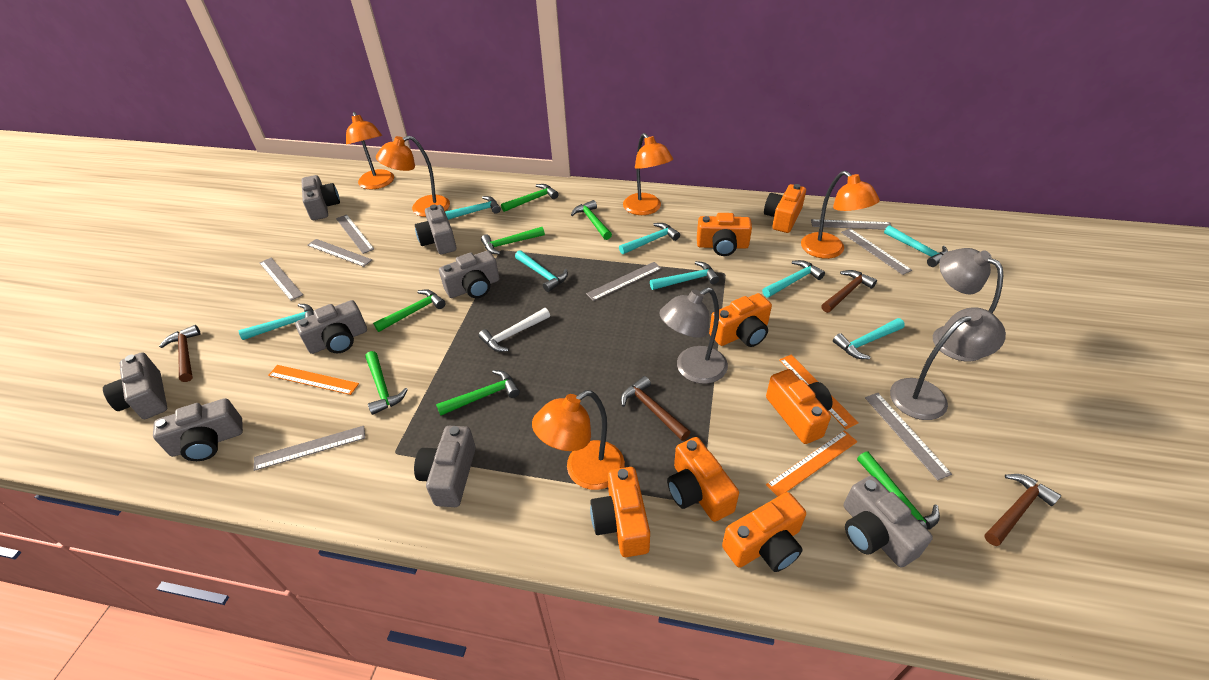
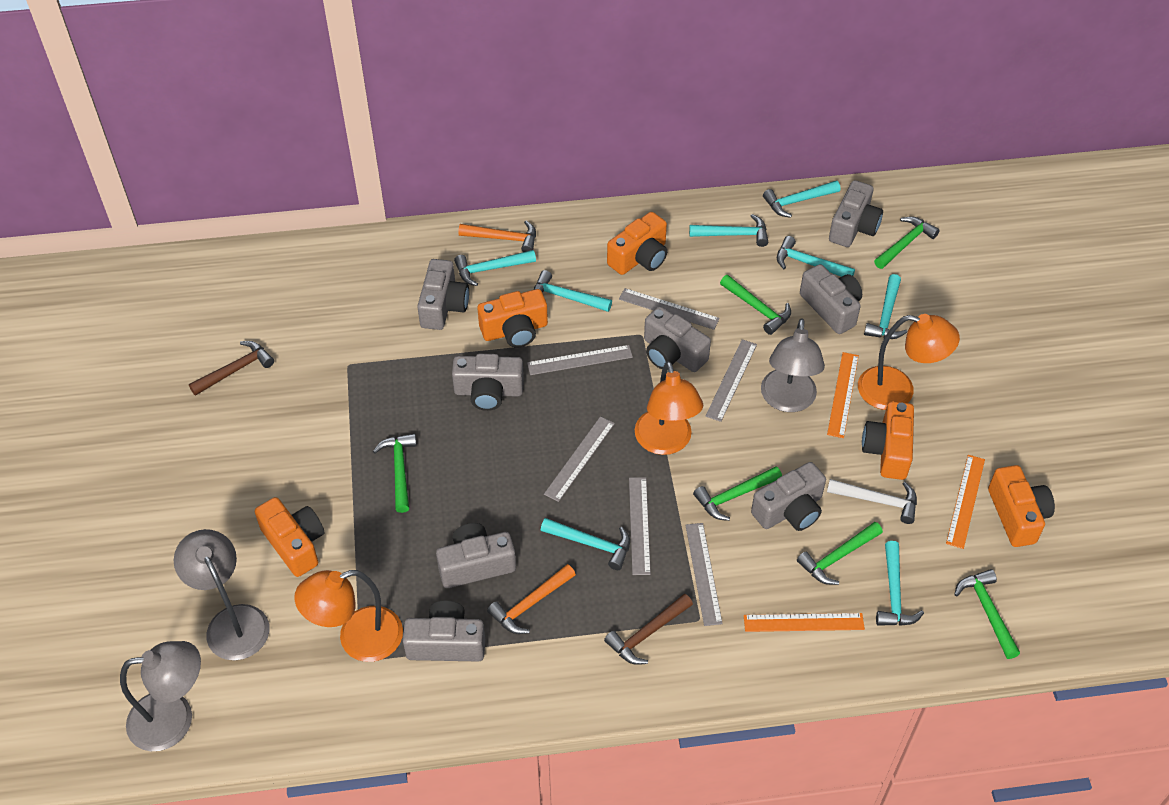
brown hammer: [159,325,200,382] [621,376,691,441] [821,270,877,313] [984,474,1061,546] = 4 -> [189,341,274,396] [604,594,693,665] = 2
green hammer: [365,351,408,415] [373,289,445,332] [436,370,520,416] [481,227,545,254] [501,184,558,212] [571,200,612,240] [857,451,940,529] = 7 -> [373,433,417,513] [693,466,782,521] [720,275,791,335] [797,522,883,585] [874,216,940,269] [954,569,1020,659] = 6
grey ruler: [254,426,365,471] [260,257,303,301] [307,239,372,267] [336,214,374,254] [586,262,662,301] [811,219,891,230] [841,228,912,275] [865,393,952,480] = 8 -> [527,345,633,375] [544,416,615,502] [619,288,720,330] [629,477,651,575] [685,523,723,626] [706,339,757,422] = 6
orange camera: [590,467,650,557] [667,437,739,522] [697,213,752,256] [709,293,772,347] [722,492,806,572] [764,184,806,233] [766,369,833,444] = 7 -> [255,497,325,577] [477,289,548,348] [607,212,667,275] [862,401,914,480] [988,465,1055,547] = 5
orange hammer: none = 0 -> [458,220,536,252] [487,564,576,634] = 2
orange lamp: [346,112,394,189] [376,136,450,217] [532,390,625,490] [623,133,673,215] [801,171,880,259] = 5 -> [294,570,403,662] [635,361,703,455] [858,314,960,410] = 3

